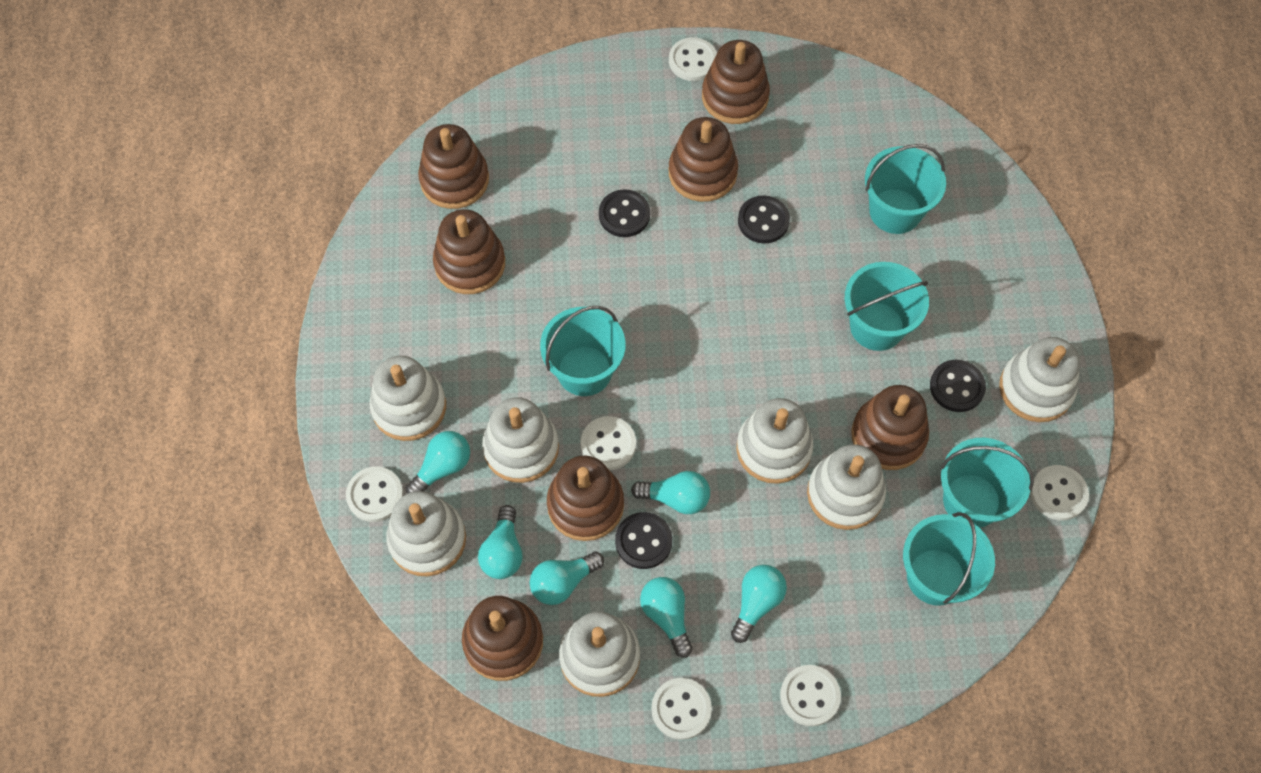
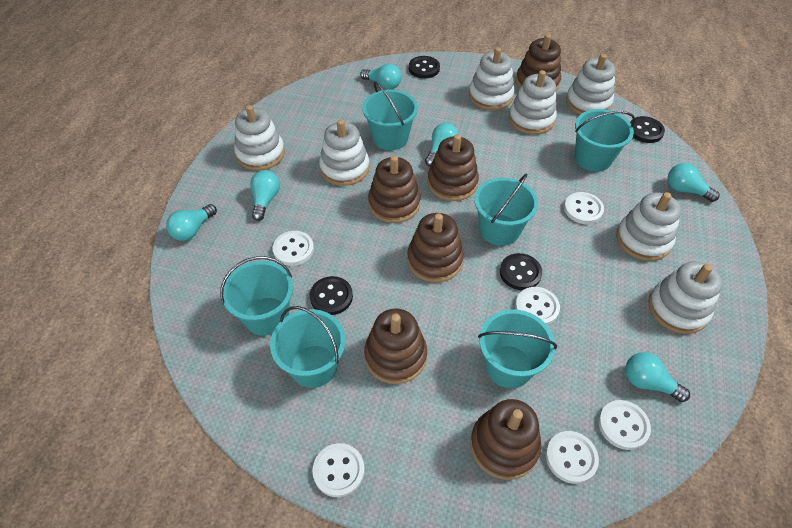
brown stacking toy: [418,124,489,209] [433,209,505,294] [462,596,543,681] [547,456,624,541] [669,117,738,202] [702,40,770,124] [851,385,929,470] = 7 -> [364,309,427,384] [368,155,420,223] [407,213,464,283] [427,134,479,201] [470,399,541,480] [516,34,561,92] = 6
turquoise bucket: [540,306,625,396] [845,262,929,351] [865,144,946,234] [903,512,995,606] [940,438,1034,528] = 5 -> [220,256,293,336] [270,306,346,388] [362,81,418,150] [474,173,538,246] [478,309,557,388] [575,109,635,172] = 6

